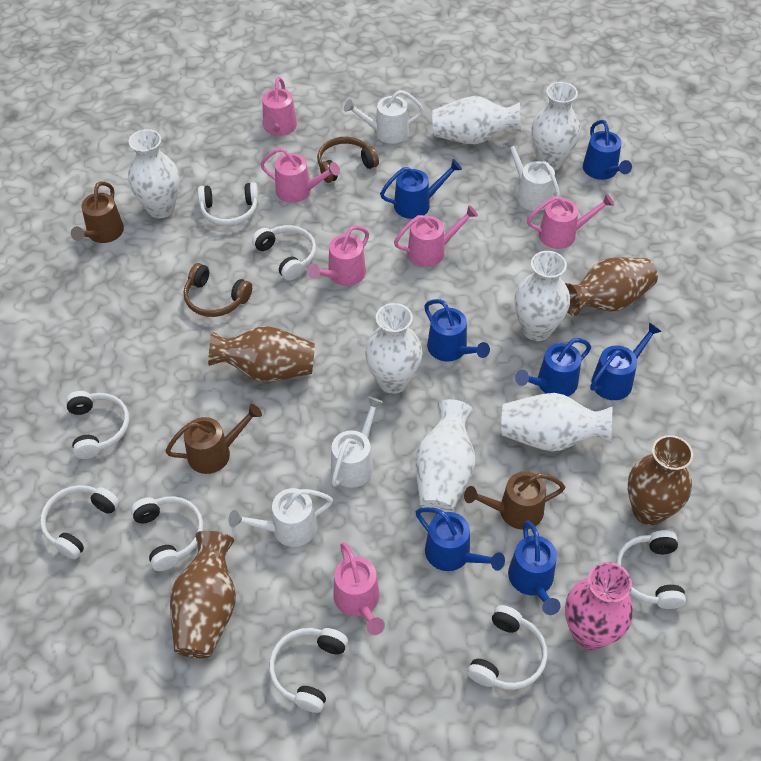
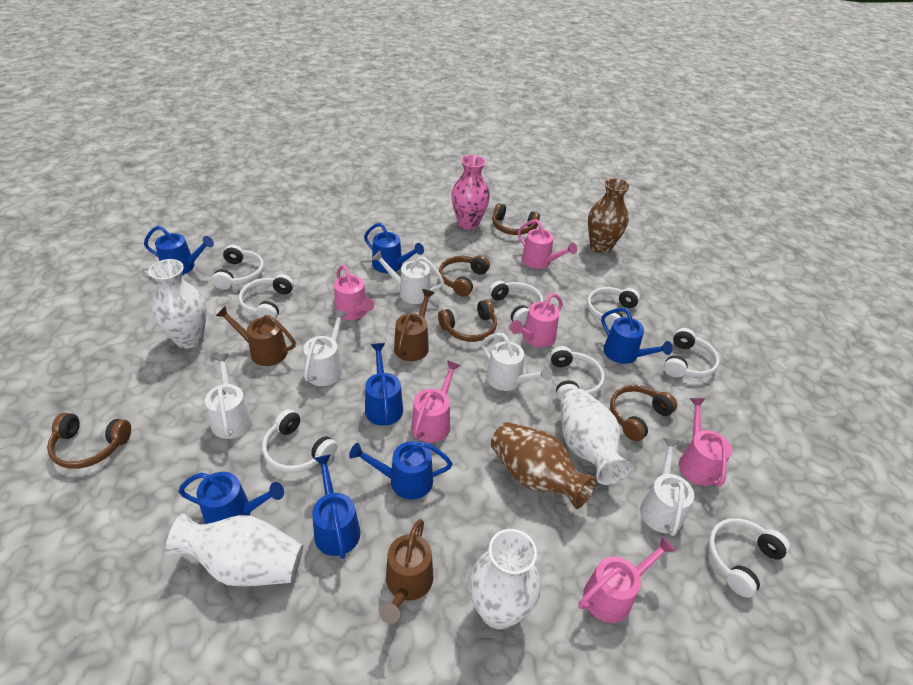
brown headphones: [183,263,252,317] [317,137,379,183] = 2 -> [47,413,131,469] [438,299,497,342] [439,255,490,297] [492,203,540,235] [610,385,677,441] = 5
brown vase: [170,531,236,658] [208,326,315,382] [565,257,658,316] [628,435,693,525] = 4 -> [491,422,597,509] [588,178,630,254] = 2
white vase: [128,129,179,218] [365,303,423,394] [416,399,475,512] [432,96,521,144] [501,393,612,451] [514,251,570,341] [531,82,580,170] = 7 -> [148,259,207,348] [165,514,303,587] [469,529,541,629] [560,389,631,485] = 4
white watering can: [228,488,333,547] [331,397,383,488] [344,90,424,144] [504,138,560,211] = 4 -> [205,354,253,439] [303,310,347,386] [372,251,444,304] [481,333,553,391] [640,438,694,536] = 5

